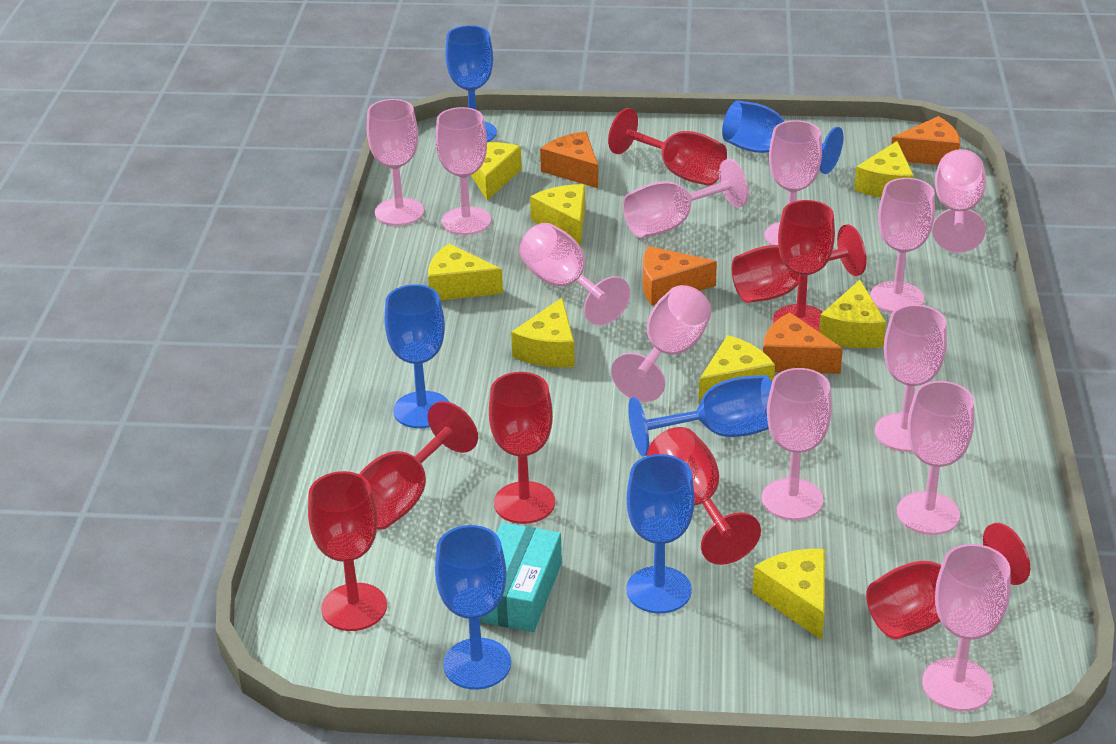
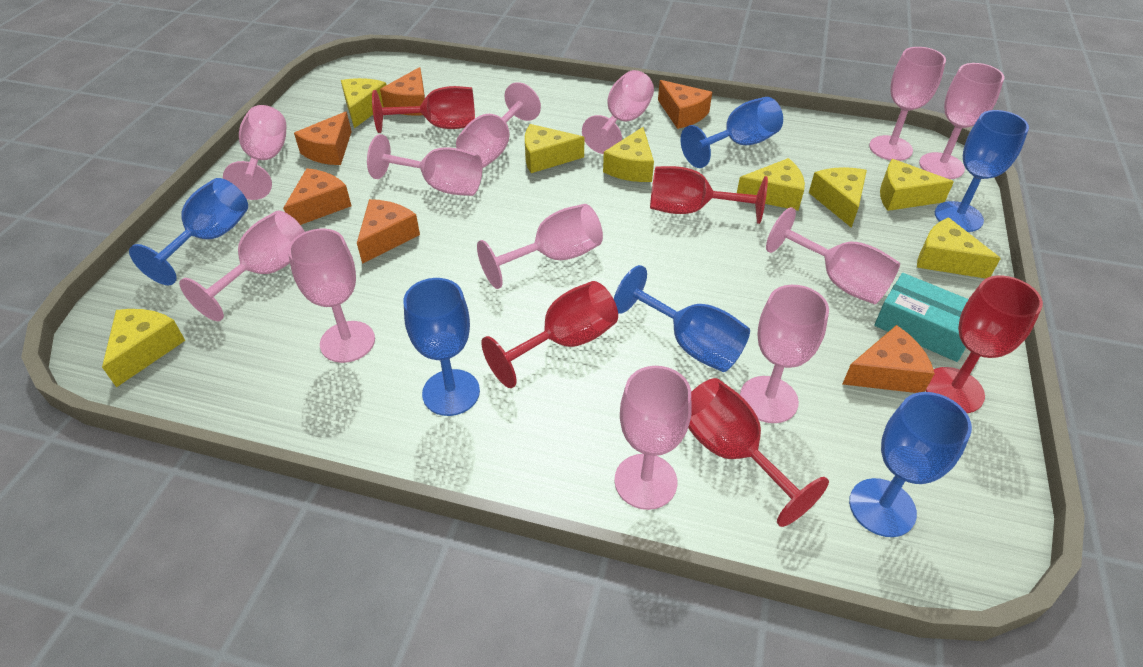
orange cheese: [540,131,598,188] [643,246,717,305] [763,312,843,374] [891,116,960,165] = 4 -> [283,168,351,225] [294,112,352,165] [357,199,420,264] [380,67,425,116] [658,80,712,129] [843,325,935,393] = 6
red goblet: [308,471,387,631] [359,401,478,529] [489,372,555,524] [608,108,727,186] [647,427,761,565] [732,224,867,303] [773,200,835,332] [866,523,1030,639] = 8 -> [372,86,475,133] [481,281,618,388] [650,166,768,224] [688,378,829,527] [926,275,1043,413] = 5

